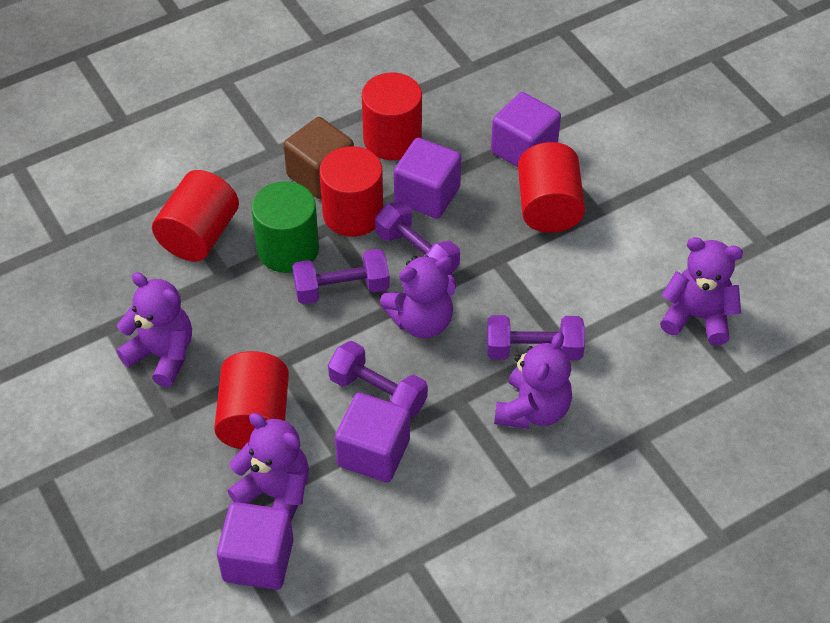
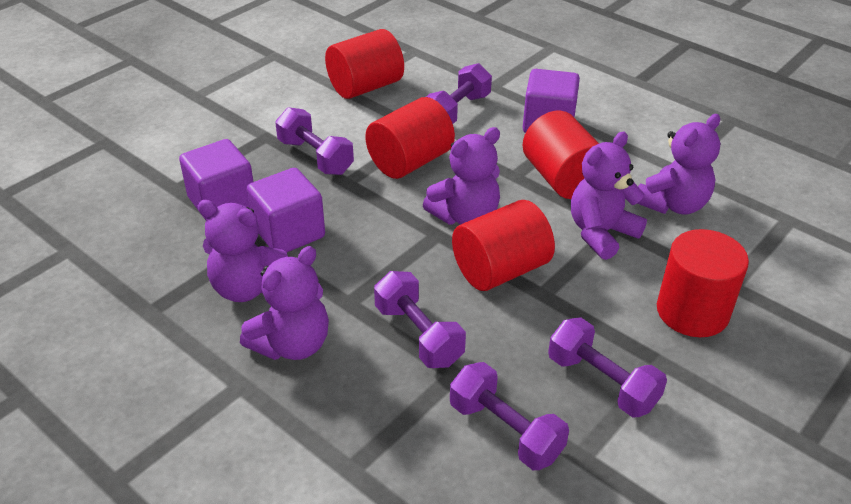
brown cube: [283,117,354,199] = 1 -> none = 0
green cylinder: [251,181,319,273] = 1 -> none = 0
purple cube: [217,502,293,590] [335,393,410,482] [394,138,461,219] [491,92,561,167] = 4 -> [179,139,253,220] [247,168,325,252] [523,69,580,133] = 3
purple dumbbell: [292,249,390,304] [328,341,428,419] [375,201,460,275] [487,315,585,360] = 4 -> [275,107,354,175] [374,271,466,368] [426,63,492,124] [450,362,569,470] [548,317,667,417] = 5

